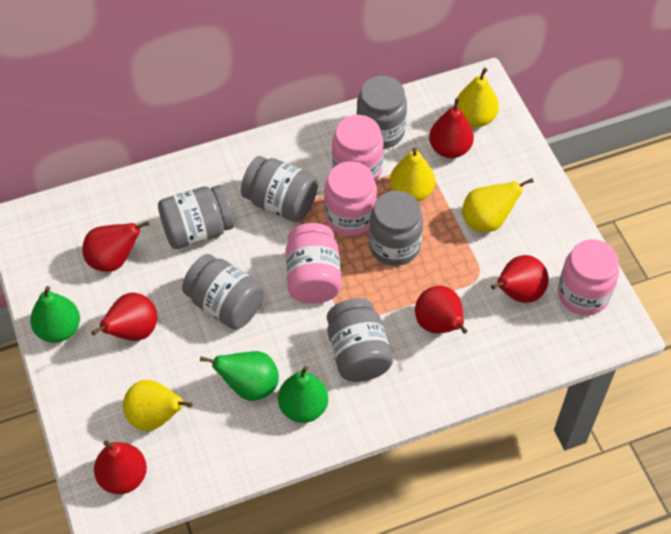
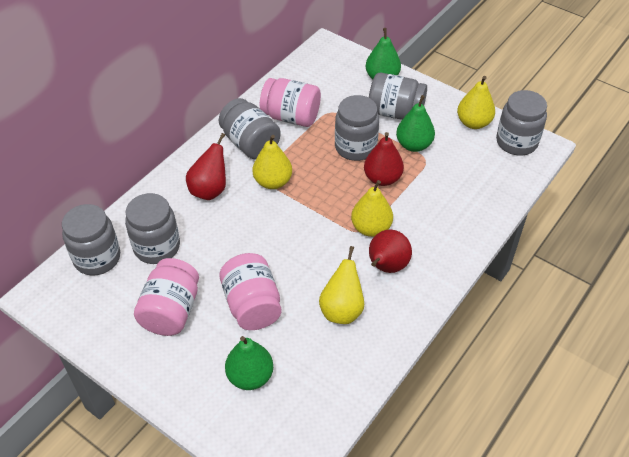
pink jar: [285,223,342,304] [324,161,377,236] [332,115,383,182] [558,239,619,315] = 4 -> [134,258,199,336] [220,253,282,330] [260,78,321,127] = 3
red pear: [82,221,150,272] [91,293,157,341] [94,441,147,494] [415,286,468,334] [429,98,474,158] [491,255,549,303] = 6 -> [186,133,226,200] [364,132,404,186] [369,230,412,273] = 3

